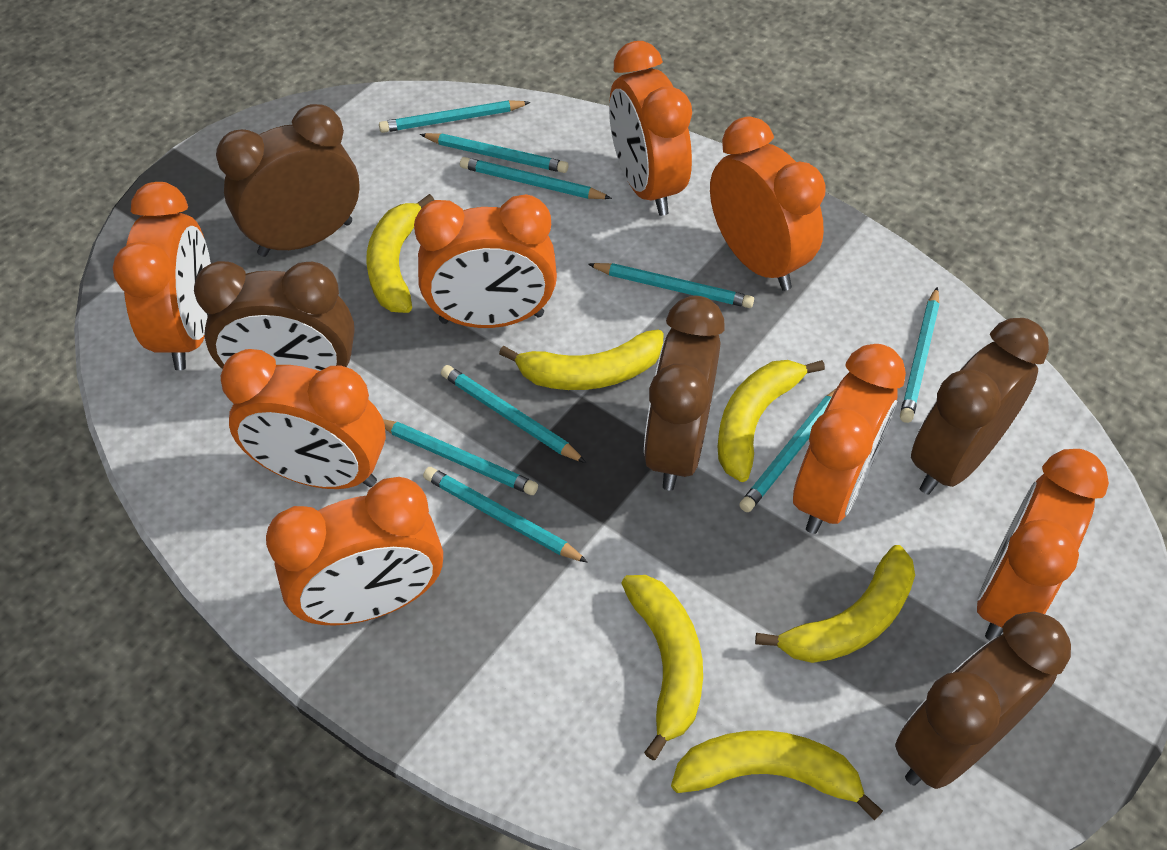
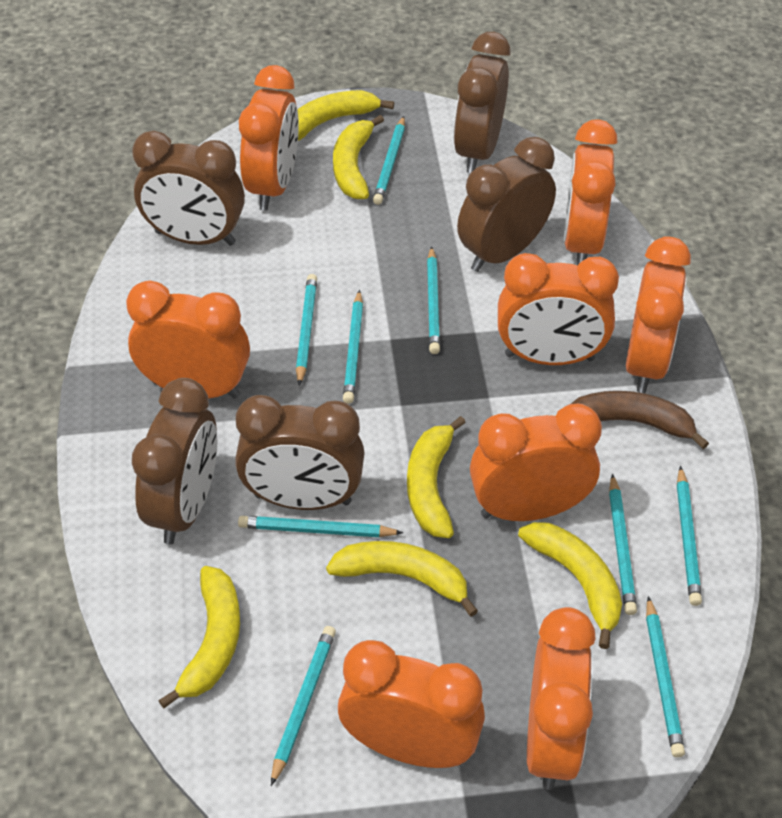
brown banana: none = 0 -> [571,391,709,449] = 1

